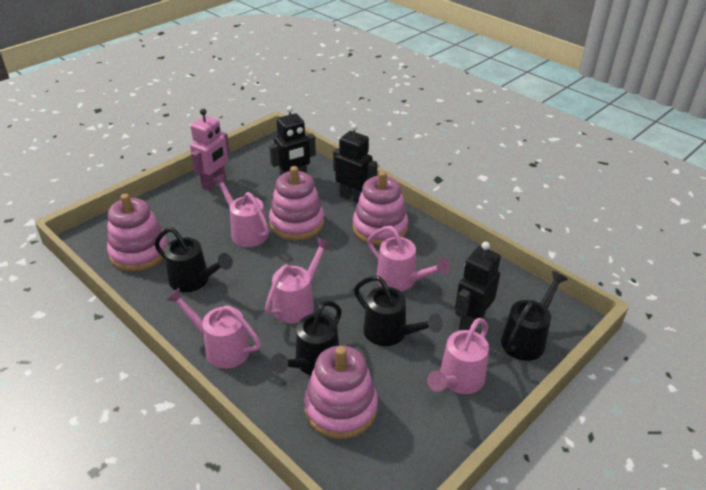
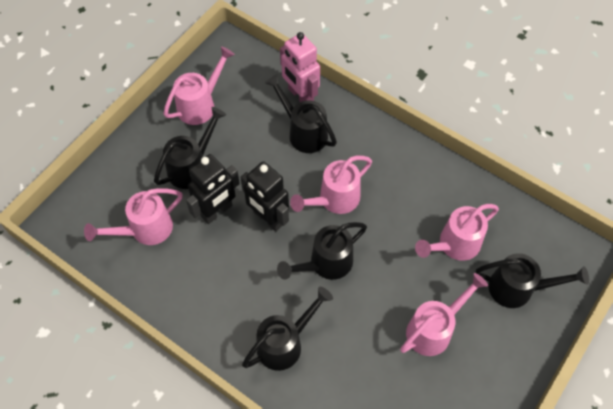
black robot: [269,106,316,176] [333,124,378,203] [455,242,501,330] = 3 -> [186,154,240,224] [240,161,289,232] = 2
black watering can: [154,227,233,292] [271,301,342,375] [354,276,443,346] [501,271,568,361] = 4 -> [154,107,226,189] [242,287,333,371] [265,74,337,153] [277,222,367,280] [476,253,589,308] = 5
pink stacking toy: [107,194,168,271] [269,166,325,240] [304,346,378,439] [353,171,408,246] = 4 -> none = 0

